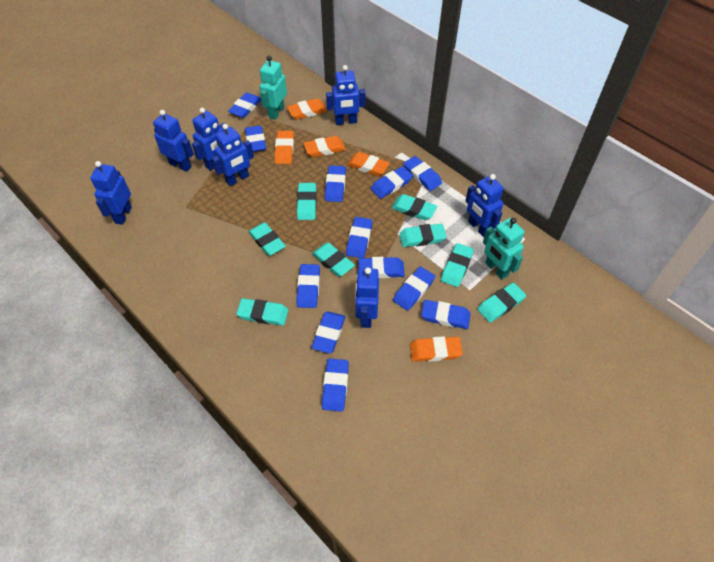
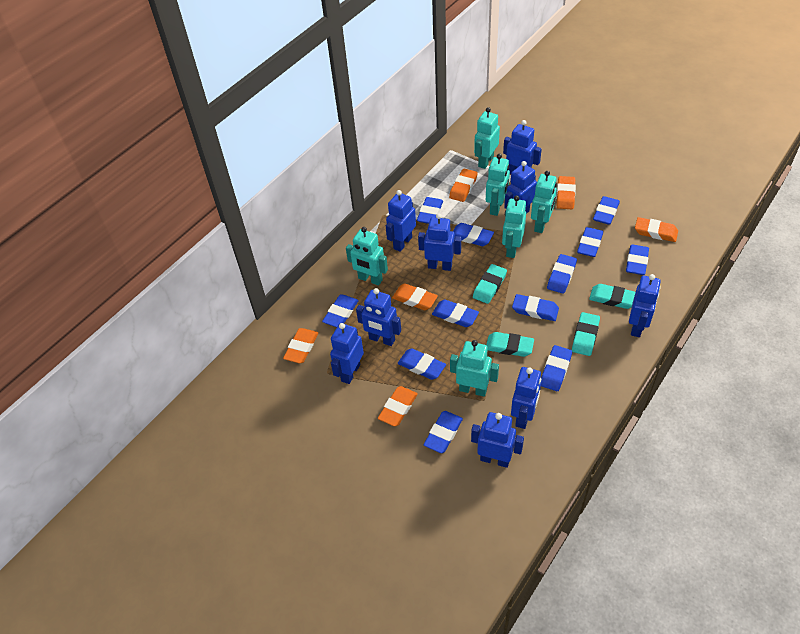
blue robot: [90,161,132,225] [153,110,194,172] [192,108,225,171] [212,124,254,186] [326,65,366,125] [355,267,379,328] [465,174,504,237] = 7 -> [330,323,364,384] [356,288,401,346] [386,190,416,252] [418,213,461,271] [471,412,524,468] [503,120,542,174] [504,161,537,214] [511,367,541,429] [629,274,661,337] = 9
orange eraser: [274,131,294,164] [287,98,327,120] [303,136,346,157] [347,152,390,176] [410,336,463,362] = 5 -> [283,328,318,363] [378,386,418,426] [392,283,438,310] [449,169,478,202] [556,176,576,209] [635,217,678,242] = 6
turquoise eraser: [237,298,288,326] [248,222,286,256] [297,183,317,220] [312,243,355,276] [391,194,437,220] [399,224,447,247] [441,243,474,287] [477,283,526,323] = 8 -> [473,264,507,304] [486,332,534,357] [572,312,600,356] [589,284,635,309] = 4
turquoise robot: [260,56,287,120] [483,218,524,280] = 2 -> [346,227,388,285] [450,340,499,397] [474,107,500,169] [486,154,510,216] [502,196,526,258] [531,171,557,233] = 6

